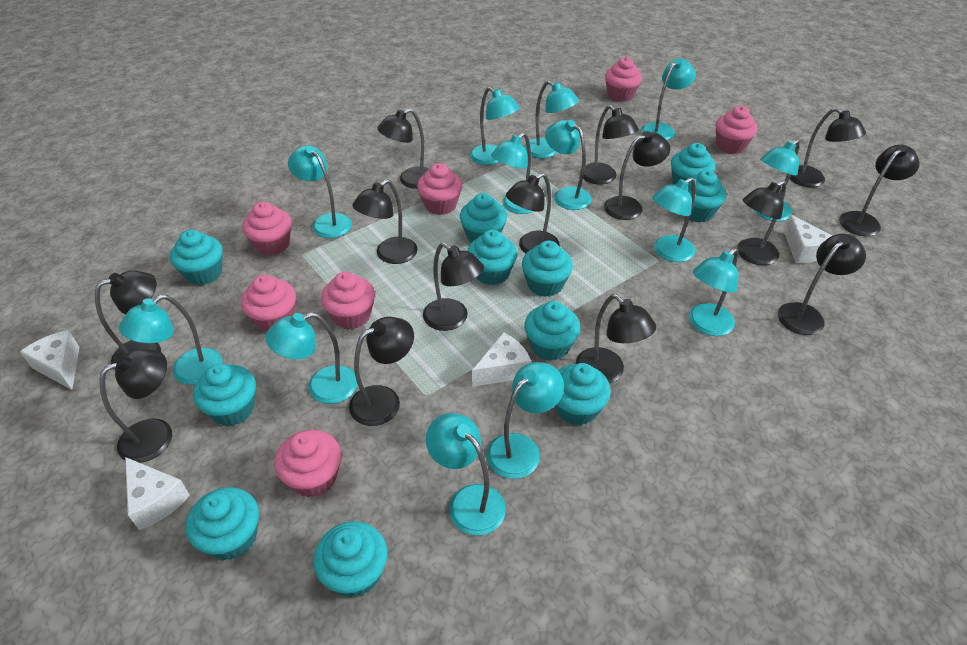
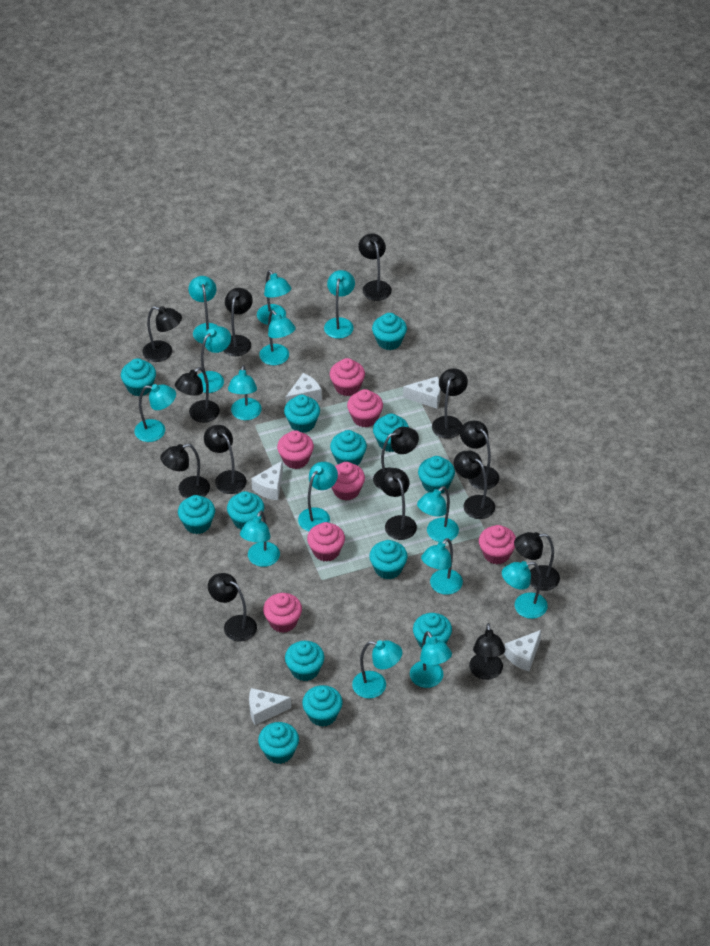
turquoise cupcake: [170,230,223,285] [186,487,259,560] [193,364,256,426] [313,521,387,598] [460,193,507,242] [468,230,517,285] [522,241,573,297] [525,301,580,361] [555,363,611,425] [671,143,715,185] [685,170,726,222] = 11 -> [121,358,156,396] [178,495,215,534] [227,491,264,530] [258,722,299,764] [284,395,320,433] [285,641,324,681] [302,685,343,727] [330,430,367,466] [369,540,408,579] [372,313,407,350] [373,414,409,452] [413,613,452,649] [418,456,455,493] = 13
turquoise lamp: [119,295,223,385] [265,312,357,404] [288,145,352,238] [426,413,506,536] [470,87,519,165] [486,362,564,479] [491,132,534,214] [524,81,579,158] [545,120,592,210] [641,58,696,140] [652,177,696,262] [689,248,738,336] [754,139,800,221] = 13 -> [134,384,176,442] [188,276,218,344] [197,326,231,393] [228,365,262,420] [240,511,280,567] [257,270,291,325] [259,310,296,365] [298,462,338,531] [324,270,355,339] [352,640,402,699] [410,631,452,688] [417,486,459,542] [421,538,463,595] [502,561,548,619] = 14
white cheese: [20,330,79,390] [125,457,190,530] [472,332,531,387] [784,215,833,263] = 4 -> [249,688,291,725] [251,461,283,500] [286,373,322,404] [403,376,440,409] [504,630,541,671] = 5

